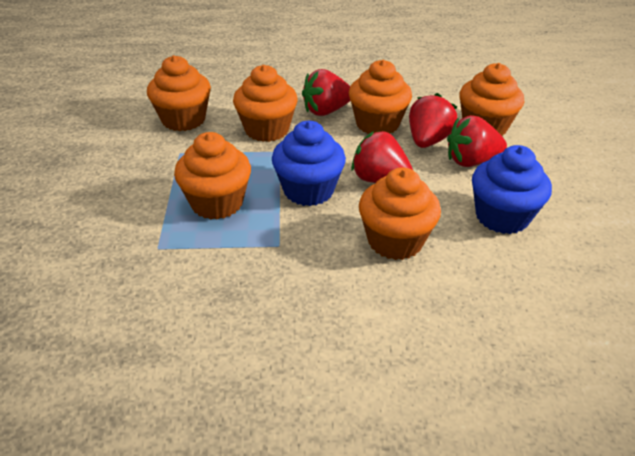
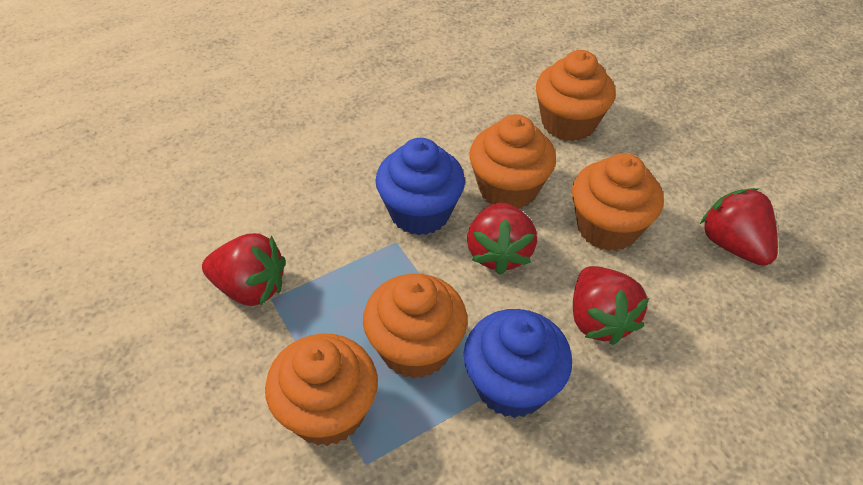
orange cupcake: [147,55,211,131] [174,132,251,220] [233,65,298,142] [349,60,412,134] [359,167,441,260] [459,63,524,136] = 6 -> [265,333,378,446] [363,274,467,379] [469,114,556,209] [536,50,616,141] [572,153,664,251] = 5

